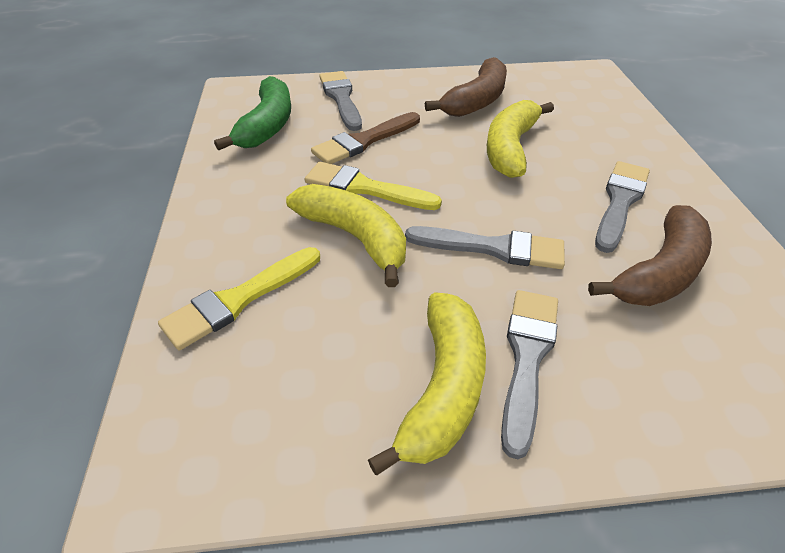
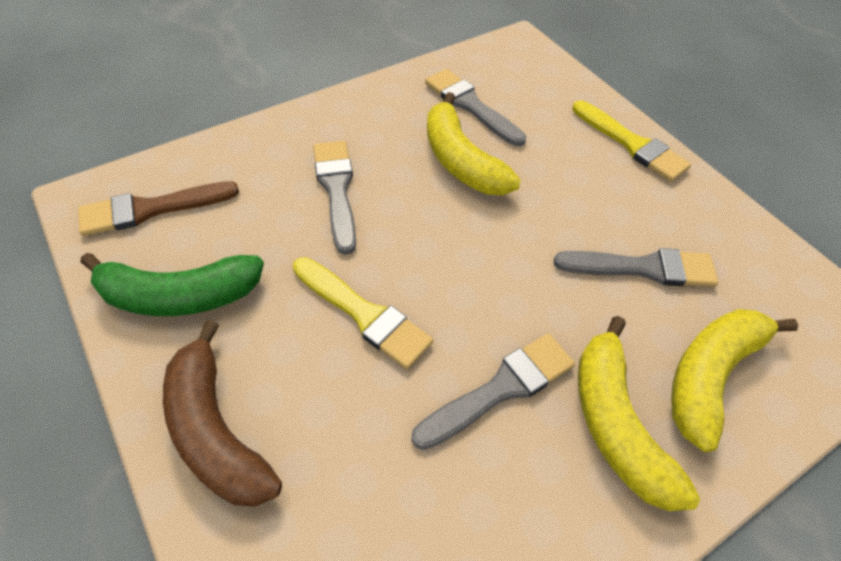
brown banana: [425,57,507,117] [588,205,712,306] = 2 -> [163,320,282,507] = 1

